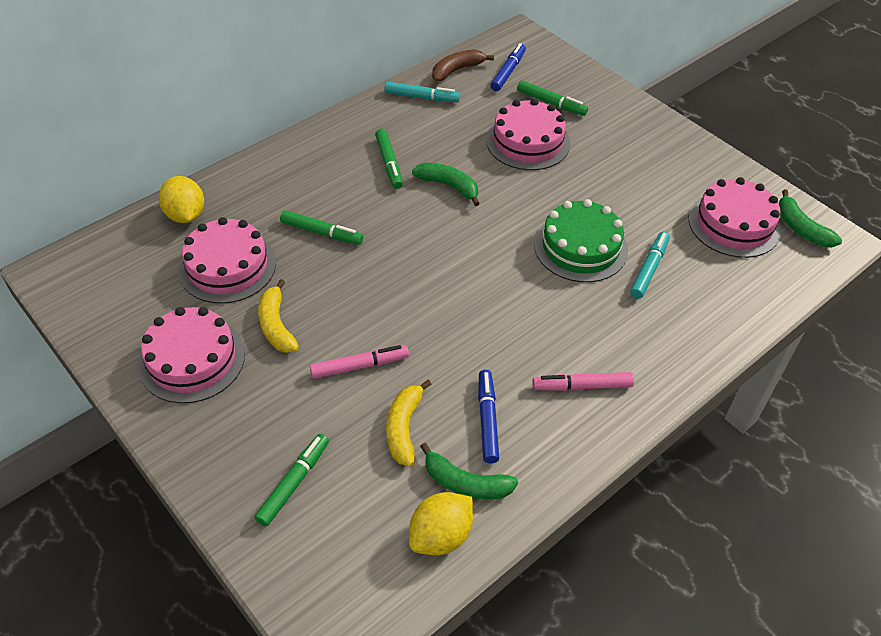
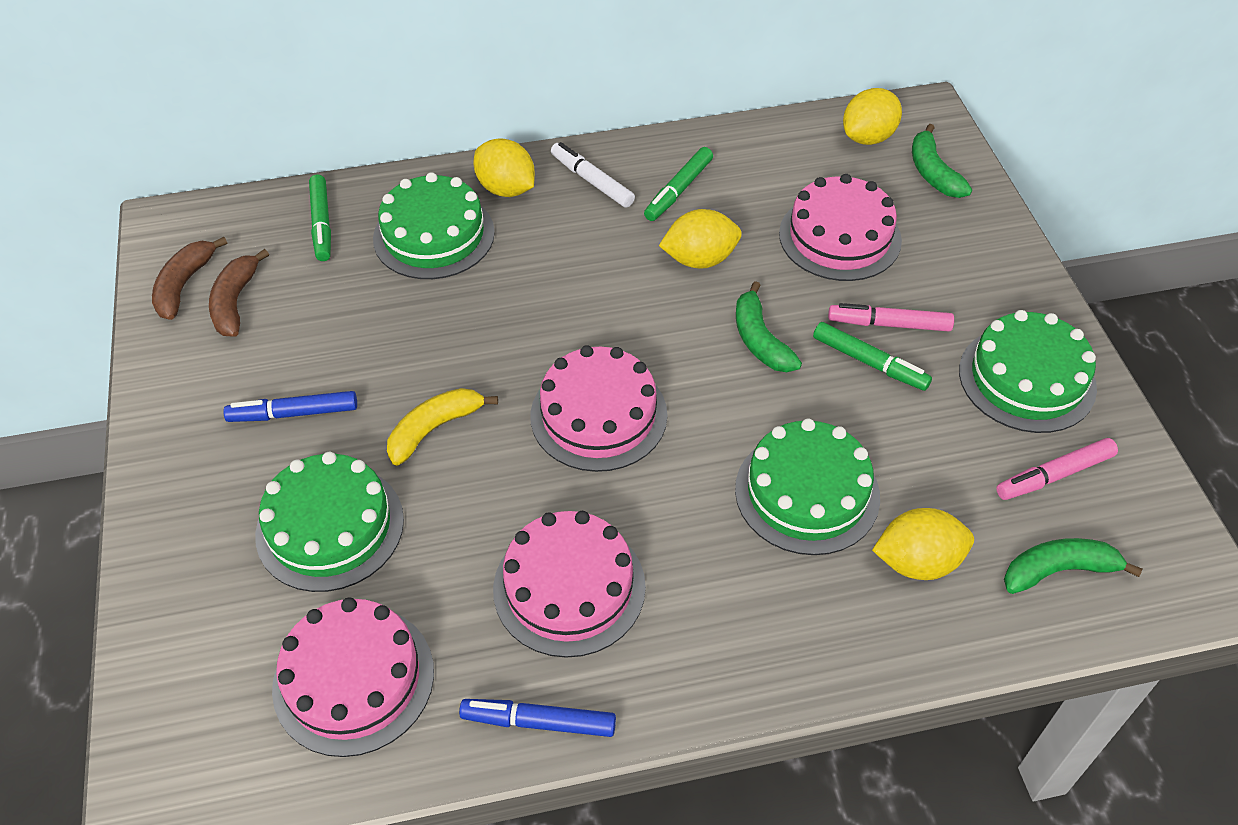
brown banana: [432,49,494,82] = 1 -> [152,237,228,320] [209,249,269,337] = 2
green cake: [534,199,628,282] = 1 -> [255,452,404,592] [373,172,495,279] [735,418,880,555] [959,310,1097,433] = 4
green marker: [254,434,329,526] [280,210,363,245] [375,129,403,189] [517,80,588,116] = 4 -> [309,175,331,261] [644,147,713,221] [813,322,932,391] = 3
turquoise marker: [385,82,460,102] [630,232,670,299] = 2 -> none = 0
white marker: none = 0 -> [551,142,635,208] = 1
yellow banana: [258,279,299,353] [386,380,432,466] = 2 -> [387,388,498,466] = 1
yellow lemon: [159,176,204,223] [409,492,473,555] = 2 -> [474,138,535,197] [659,209,742,269] [843,88,902,145] [872,508,974,580] = 4

